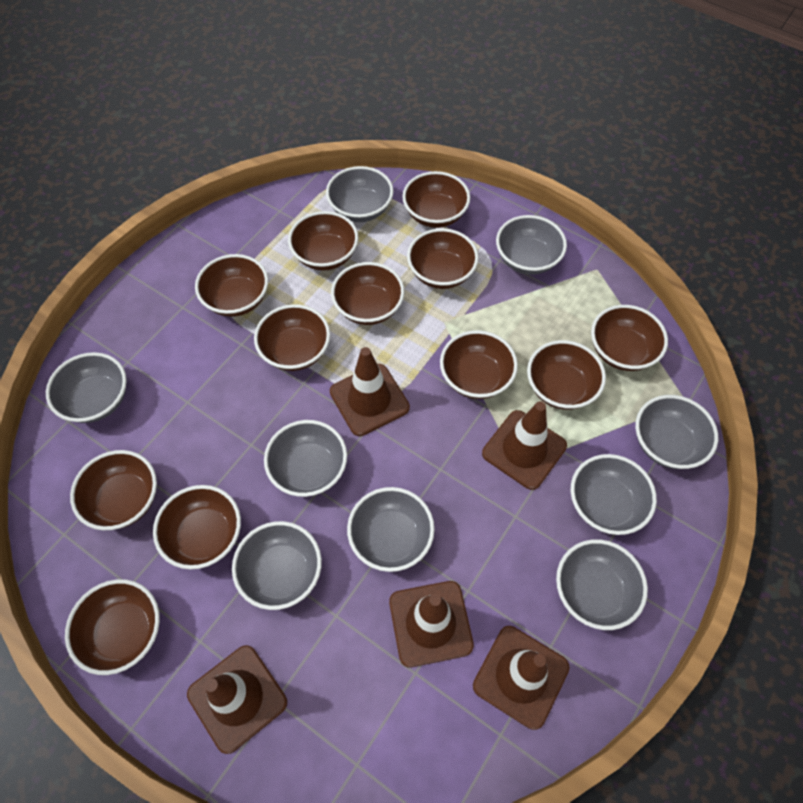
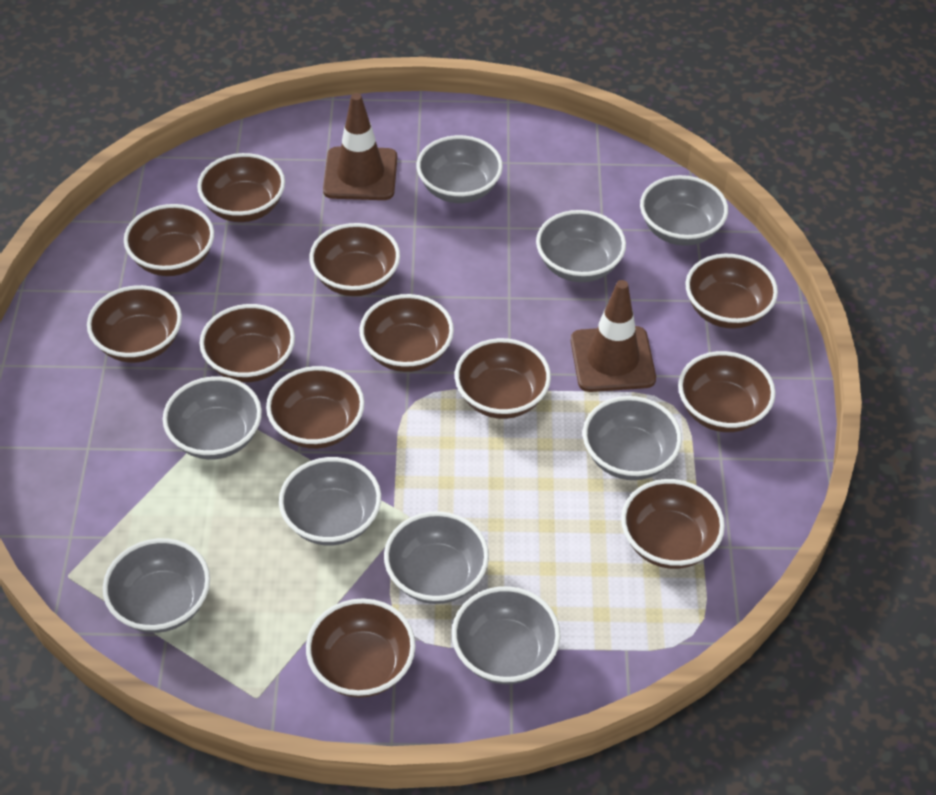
brown traffic cone: [187,645,287,754] [330,347,410,436] [389,581,474,667] [473,626,570,730] [482,401,567,490] = 5 -> [323,93,397,200] [571,280,656,392] = 2

